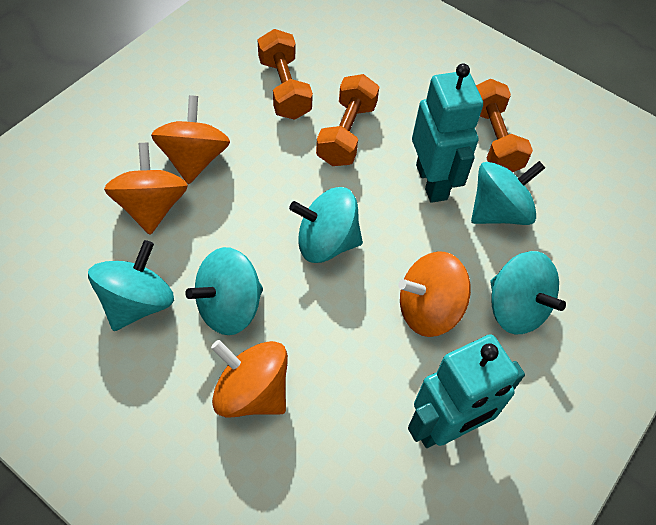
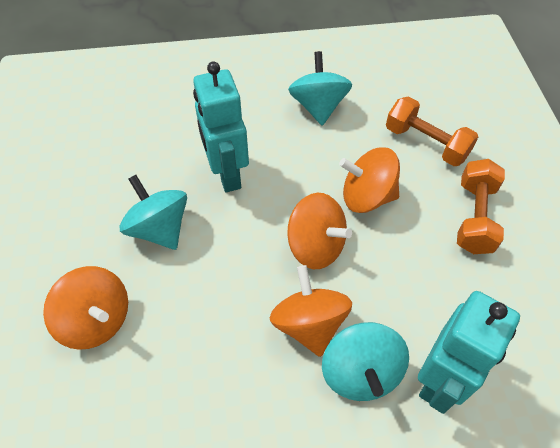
orange dumbbell: [258,29,313,120] [316,74,379,166] [476,79,533,172] = 3 -> [386,96,478,166] [457,159,505,254] = 2
turquoise spinning top: [88,240,174,331] [185,247,263,335] [289,187,363,263] [471,161,545,225] [490,251,566,335] = 5 -> [119,175,187,250] [288,51,352,125] [322,322,409,401] = 3

